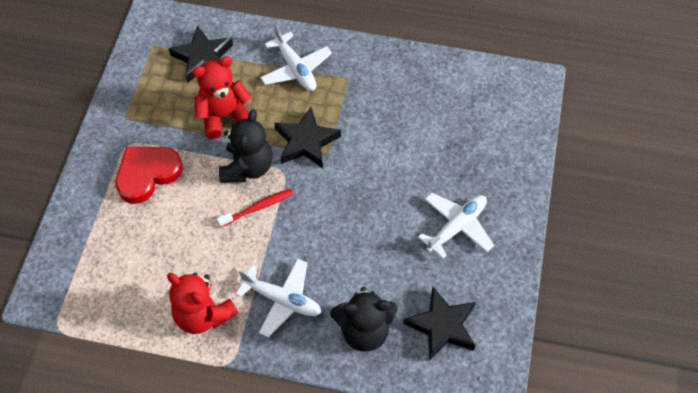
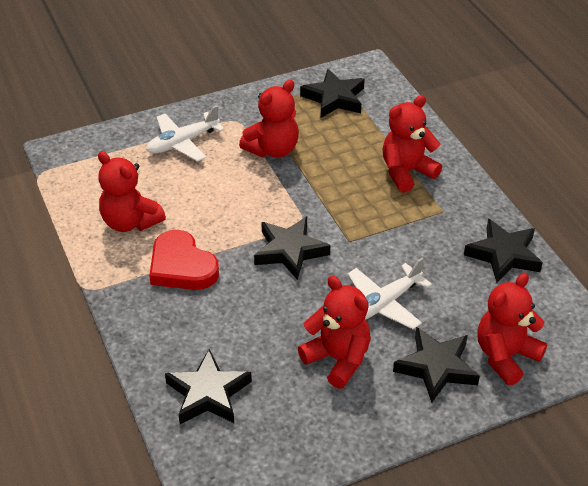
black star: [169,25,233,83] [275,107,341,168] [403,287,476,361] = 3 -> [165,349,252,424] [254,216,330,280] [300,69,365,118] [393,327,480,403] [464,219,543,283] = 5
black teddy bear: [219,110,273,183] [330,287,398,352] = 2 -> none = 0
red teddy bear: [167,273,238,334] [192,57,252,139] = 2 -> [98,151,166,232] [239,80,299,158] [298,276,371,389] [382,95,442,193] [477,273,547,386] = 5
red toothbrush: [217,189,293,227] = 1 -> none = 0
white plane: [236,259,321,338] [260,25,332,91] [418,193,494,259] = 3 -> [146,105,225,162] [348,257,432,329] = 2

